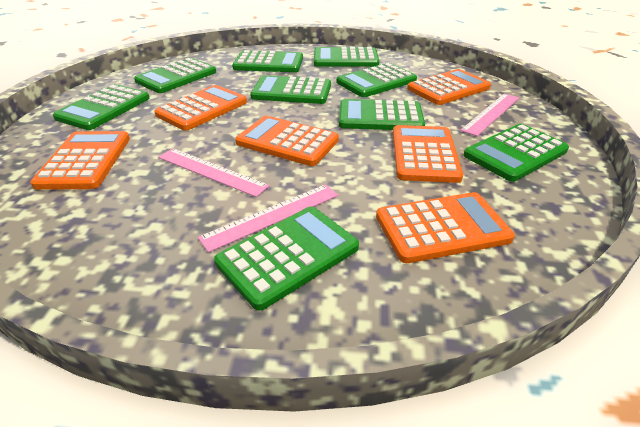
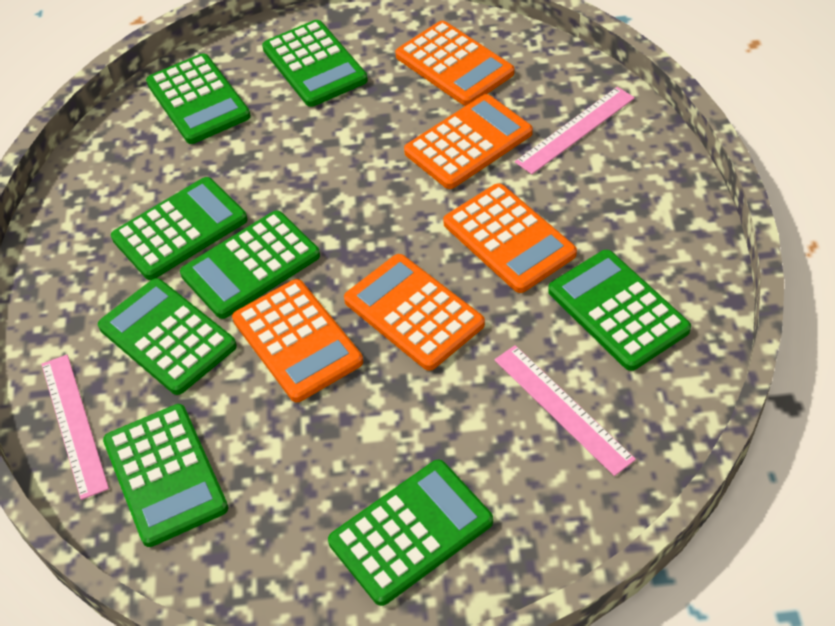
green calculator: [53,84,150,130] [134,58,216,93] [214,206,359,310] [232,50,303,72] [250,75,331,104] [314,47,379,67] [337,63,417,97] [339,99,425,130] [463,124,569,182] = 9 -> [98,278,237,395] [103,404,228,547] [111,177,248,280] [146,53,251,144] [180,211,320,319] [262,20,368,107] [328,460,493,606] [548,250,691,371] = 8
orange calculator: [30,131,130,190] [154,85,247,131] [235,116,339,166] [376,192,515,263] [393,125,463,183] [407,69,491,105] = 6 -> [232,279,363,402] [344,254,485,371] [395,21,514,106] [404,94,533,189] [443,183,577,293] = 5

